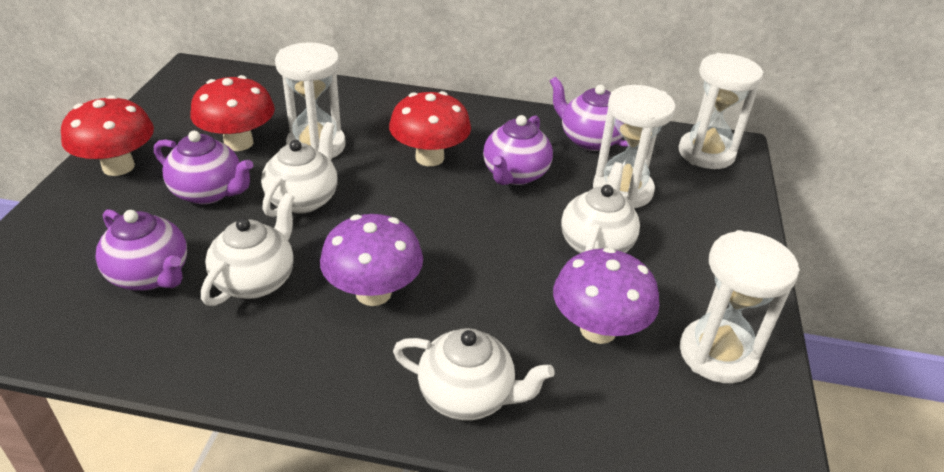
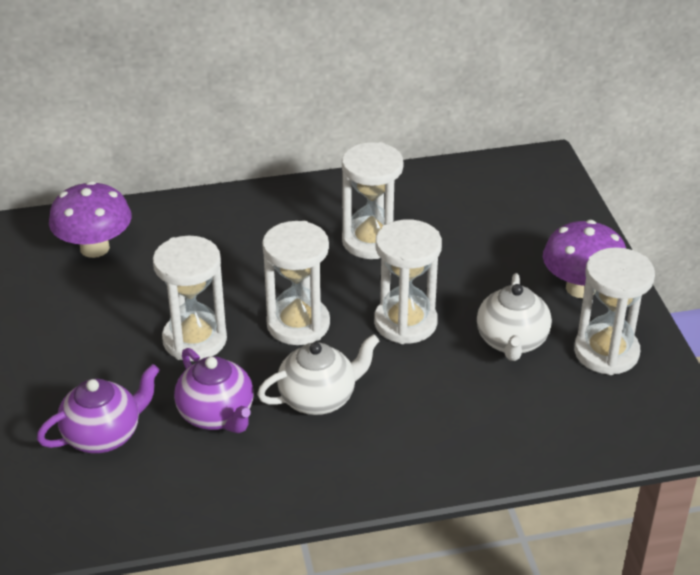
purple teapot: [95,209,187,290] [154,131,253,204] [483,115,553,185] [550,76,628,151] = 4 -> [37,364,160,453] [174,348,254,433] = 2
red mushroom: [61,95,154,176] [190,75,275,151] [389,91,471,166] = 3 -> none = 0
white hourglass: [275,42,346,158] [593,85,676,208] [679,53,763,169] [680,230,800,383] = 4 -> [153,236,227,361] [262,221,330,345] [342,142,404,259] [374,219,442,344] [574,247,655,375] = 5
white teapot: [201,193,295,306] [261,122,338,217] [393,328,555,420] [561,162,640,253] = 4 -> [257,334,380,415] [477,273,552,361] = 2

